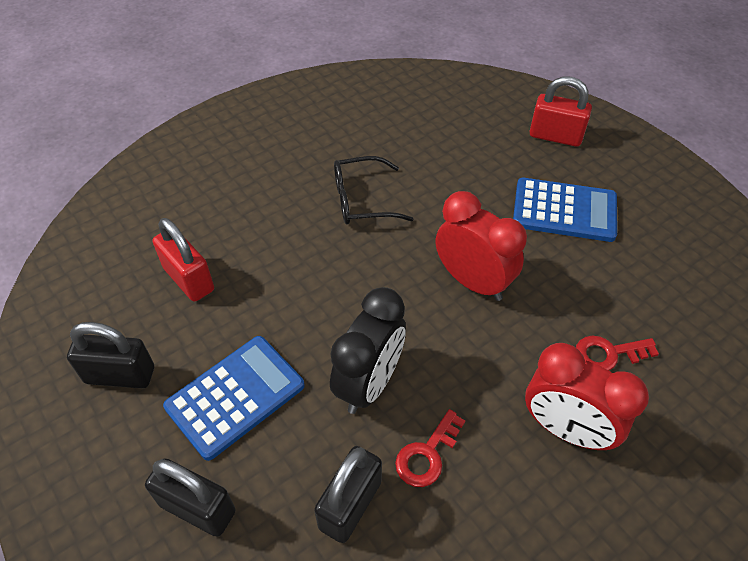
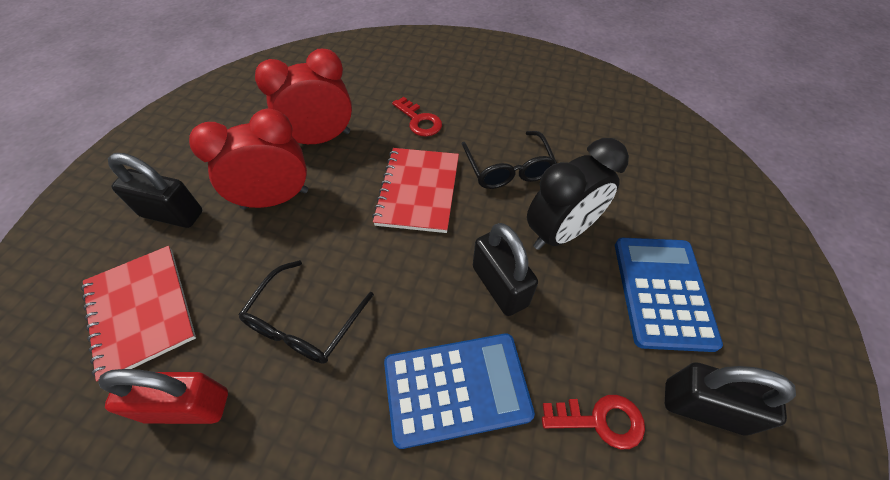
black glasses: [334,156,413,225] = 1 -> [238,260,374,364] [462,131,557,189] = 2
red notebook: none = 0 -> [81,246,196,382] [372,148,459,233] = 2
red padlock: [153,218,214,302] [529,76,592,147] = 2 -> [98,369,228,424] = 1

